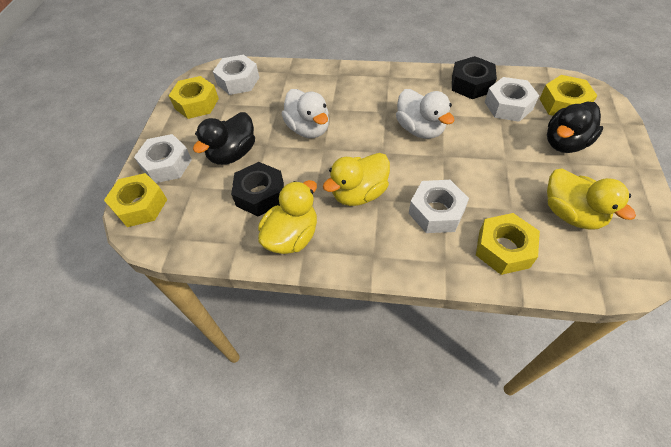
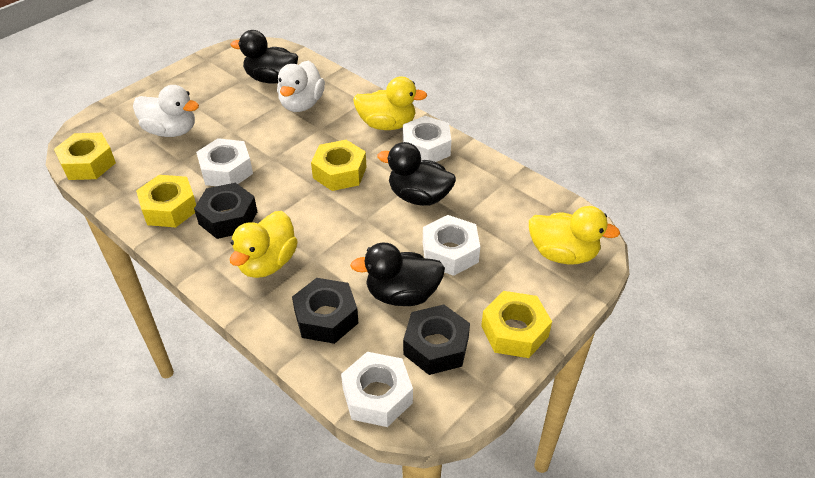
black duck: [193,112,255,165] [547,102,603,153] = 2 -> [230,30,298,84] [350,242,445,306] [377,142,456,206] = 3
black nut: [231,162,284,216] [452,56,497,99] = 2 -> [194,183,257,239] [292,278,358,344] [403,305,470,375] = 3

